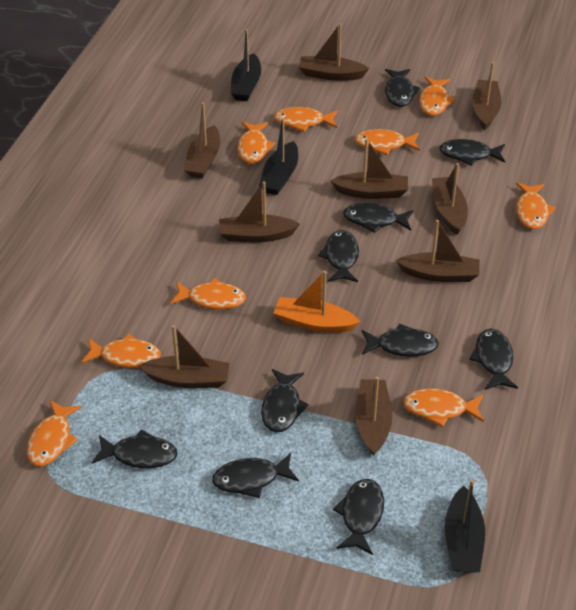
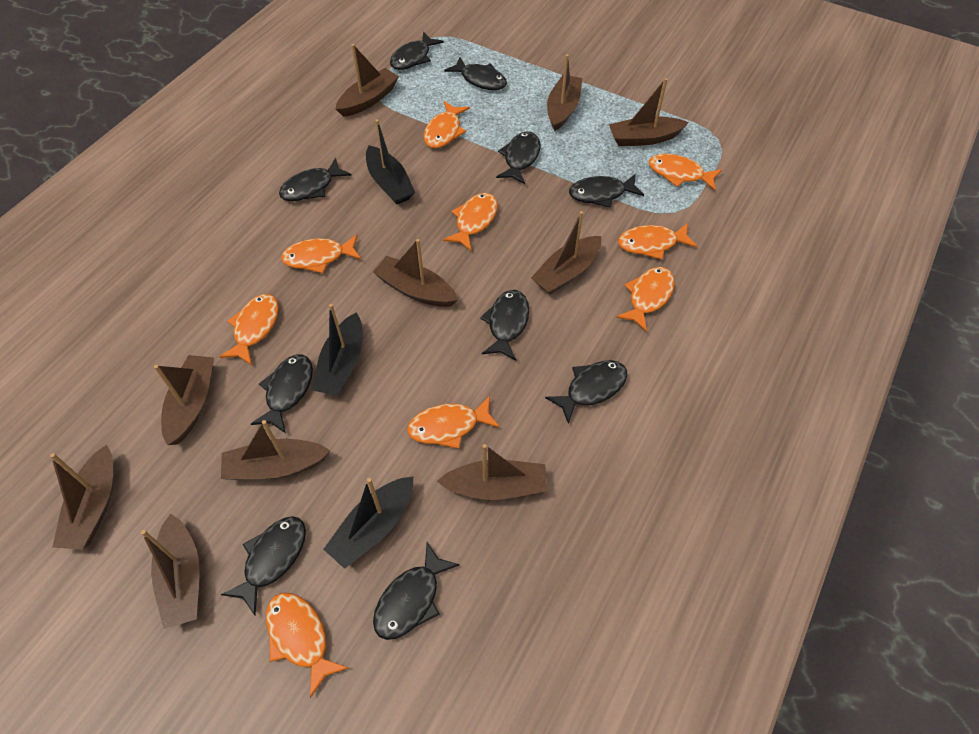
brown boat: [139,325,230,388] [184,102,220,179] [219,181,300,242] [299,23,370,81] [330,138,408,199] [355,377,393,456] [396,220,480,282] [432,163,468,235] [472,62,502,130] = 9 -> [50,445,114,550] [141,513,200,629] [154,355,214,445] [221,420,330,480] [336,44,399,117] [373,239,458,307] [437,444,547,500] [531,211,601,294] [547,54,582,131] [609,78,689,146] = 10
orange boat: [274,271,361,333] = 1 -> none = 0

